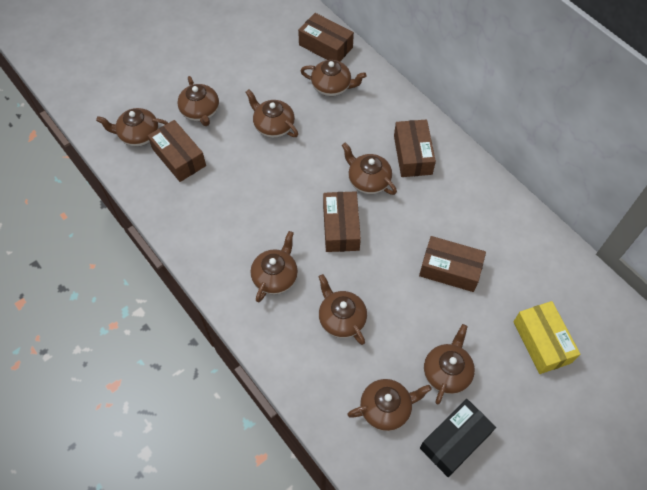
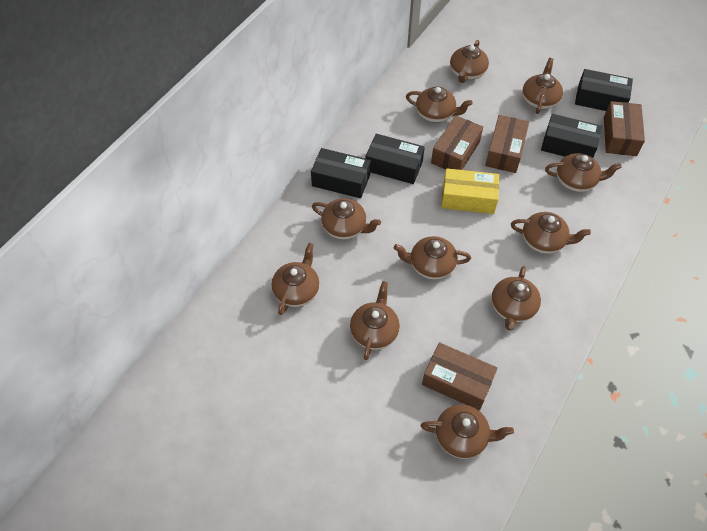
black box: [420,399,496,477] = 1 -> [311,148,371,198] [366,134,425,184] [541,114,602,158] [575,69,633,111] = 4
brown box: [148,120,206,182] [298,13,354,61] [323,191,361,252] [394,119,436,177] [419,236,486,292] = 5 -> [422,342,497,411] [431,115,483,170] [485,115,529,173] [604,101,645,156] = 4
brown teapot: [96,108,168,146] [177,76,219,126] [246,89,298,138] [251,231,298,302] [301,60,367,96] [318,274,367,345] [342,142,397,195] [347,379,432,431] [424,324,475,404] = 9 -> [272,243,320,315] [312,198,381,239] [350,281,400,360] [394,236,471,280] [406,87,473,123] [421,405,514,459] [450,40,489,83] [491,266,541,331] [511,212,591,254] [522,58,563,114] [545,153,622,192] = 11

